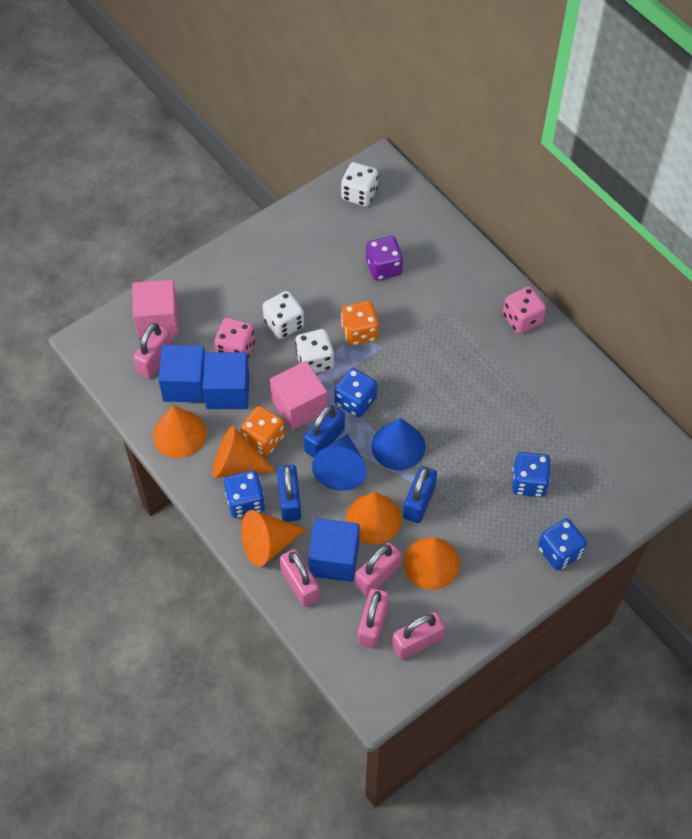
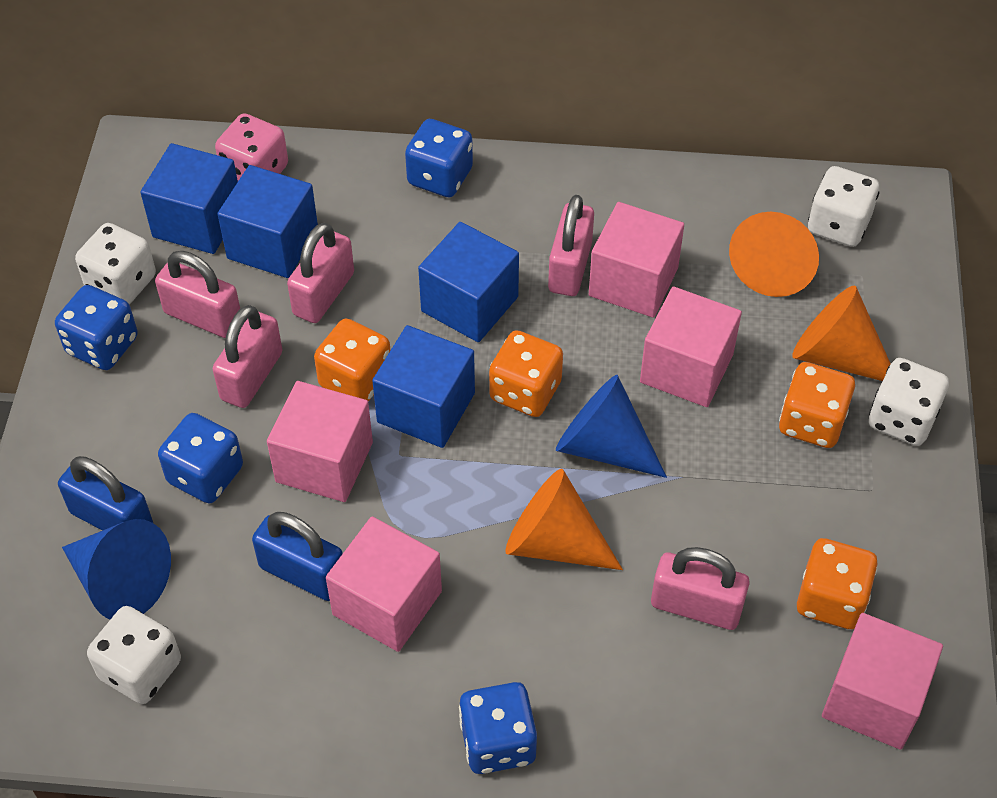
blue cube: [158,345,205,402] [203,352,249,409] [308,518,360,582] = 3 -> [140,143,238,254] [217,165,318,278] [372,325,475,448] [418,222,519,342] = 4
blue padlock: [277,464,301,522] [304,405,345,458] [403,466,437,523] = 3 -> [58,456,153,531] [252,512,343,601] = 2
orange cone: [153,405,207,458] [212,426,277,478] [241,510,307,567] [346,492,402,544] [403,537,460,590] = 5 -> [505,469,623,570] [729,212,819,297] [792,285,891,381] = 3
orange dice: [240,406,285,456] [341,301,379,346] = 2 -> [314,319,391,402] [489,330,563,417] [779,362,855,448] [797,538,878,629] = 4
pink cube: [132,280,179,338] [270,361,328,430] = 2 -> [267,381,373,502] [326,516,442,652] [589,202,684,318] [640,287,742,407] [822,613,943,750] = 5
pink dice: [214,318,255,358] [503,286,546,334] = 2 -> [215,113,288,181] = 1
purple dice: [366,236,403,280] = 1 -> none = 0
white dice: [263,291,304,339] [295,329,334,373] [341,162,378,206] = 3 -> [75,223,156,304] [87,606,181,704] [808,166,880,247] [869,358,949,446] = 4

